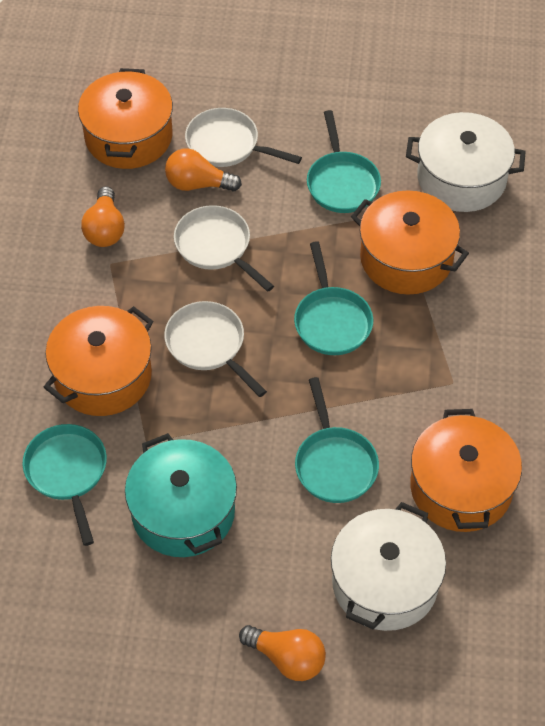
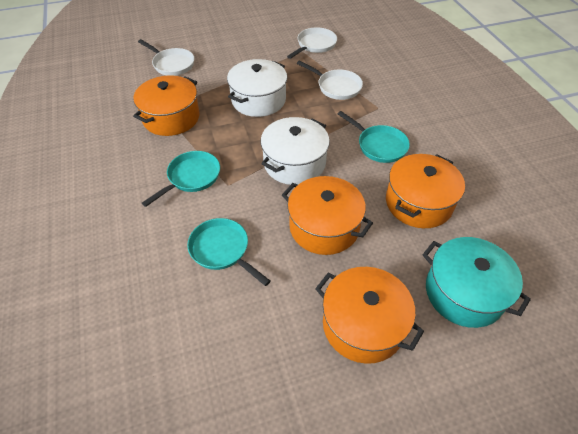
orange light bulb: [81,186,125,247] [165,148,242,191] [239,625,326,681] = 3 -> none = 0
turquoise pan: [22,424,107,546] [294,241,373,355] [295,377,379,503] [307,110,381,213] = 4 -> [142,151,220,207] [187,218,271,286] [338,111,410,163] = 3

